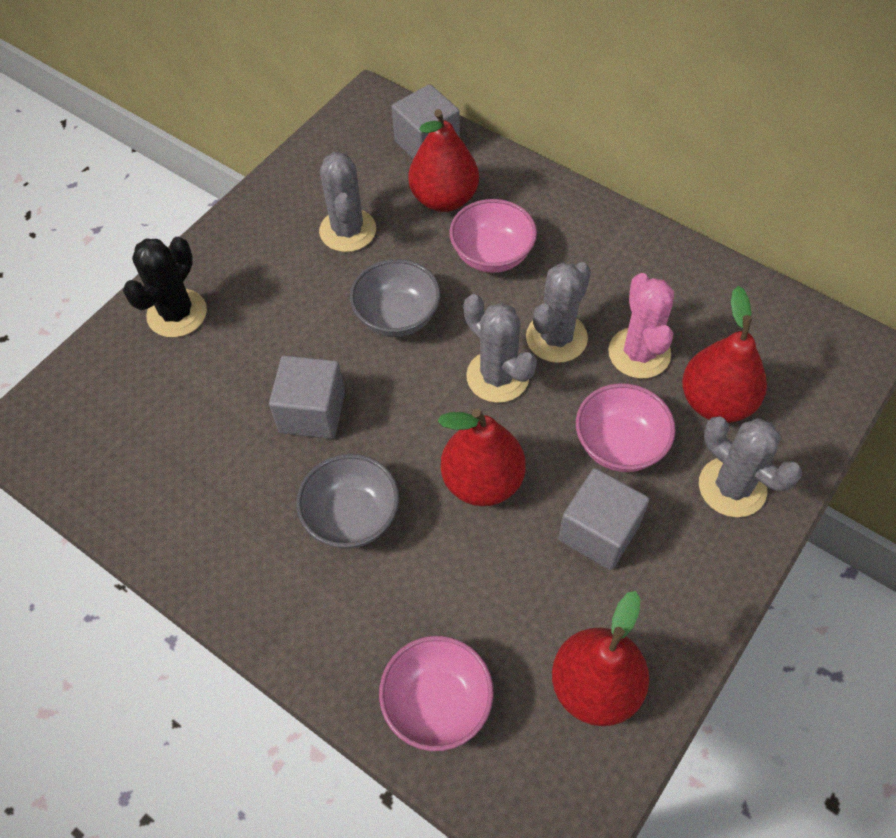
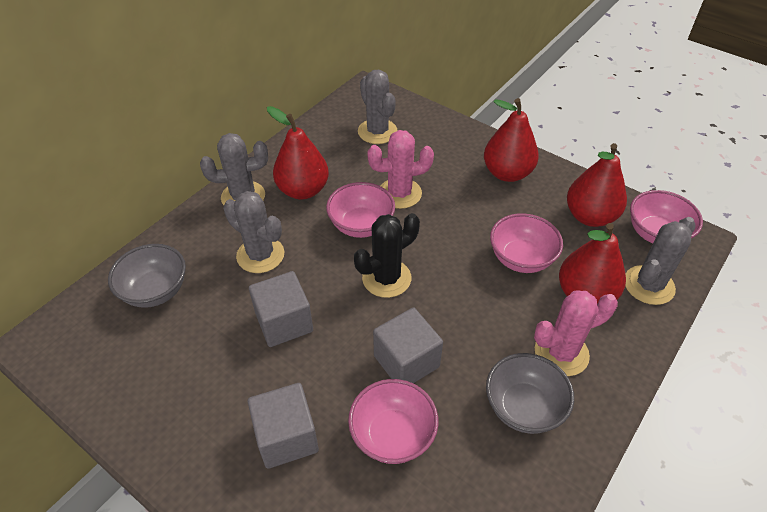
pink bowl: [379,636,494,751] [449,199,537,273] [576,383,676,472] = 3 -> [326,182,395,238] [348,379,439,464] [490,213,563,273] [630,190,703,243] = 4
pink cactus: [608,273,674,379] = 1 -> [367,130,434,209] [534,290,618,376] = 2

